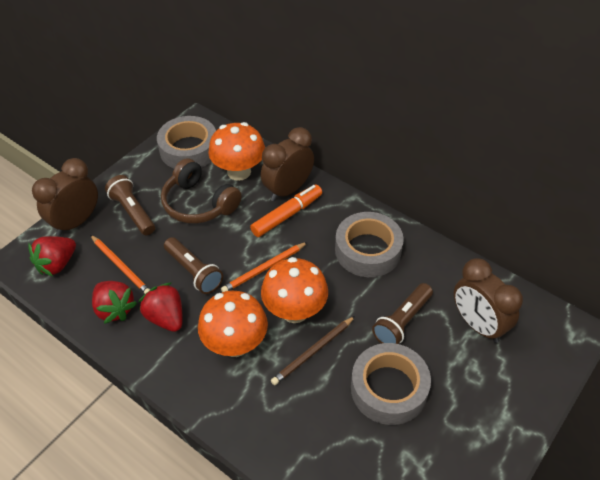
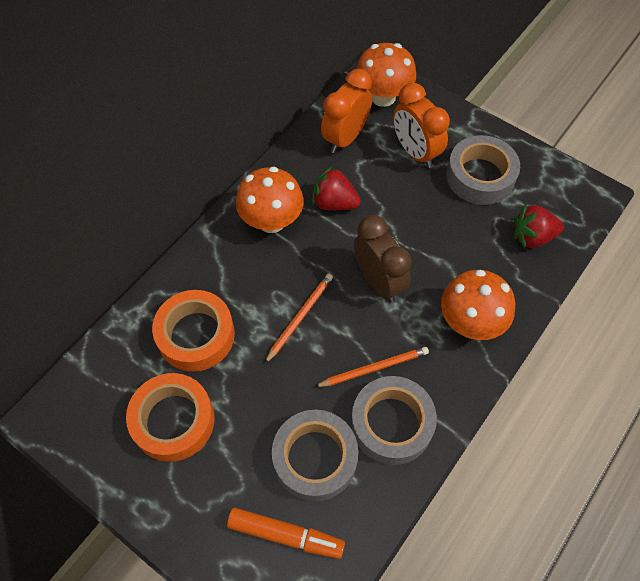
brown clock: [32,158,98,236] [261,127,314,202] [454,258,523,343] = 3 -> [354,215,412,303] = 1
brown flashlight: [105,175,155,235] [164,237,223,294] [372,283,433,344] = 3 -> none = 0
brown headphones: [161,158,242,224] = 1 -> none = 0
brown pencil: [271,316,355,385] = 1 -> none = 0
orange clock: none = 0 -> [321,69,372,154] [393,83,450,168] = 2
orange tape: none = 0 -> [126,373,215,462] [152,290,235,372] = 2
red strawberry: [28,236,76,276] [92,281,137,324] [139,283,183,332] = 3 -> [312,166,361,210] [514,204,564,248] = 2

